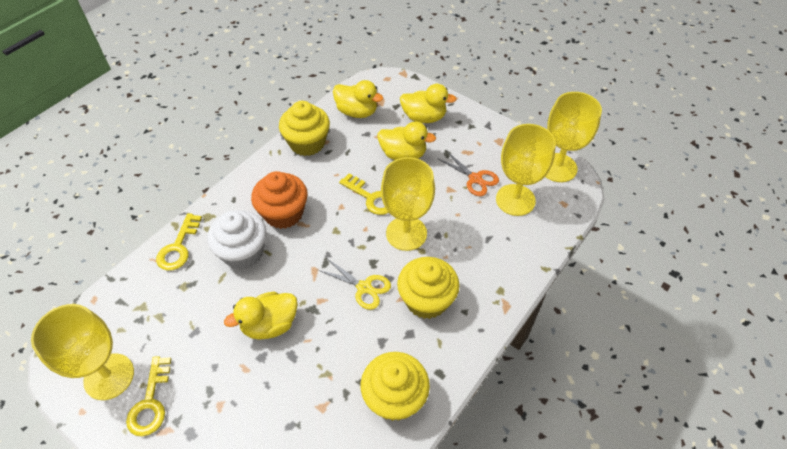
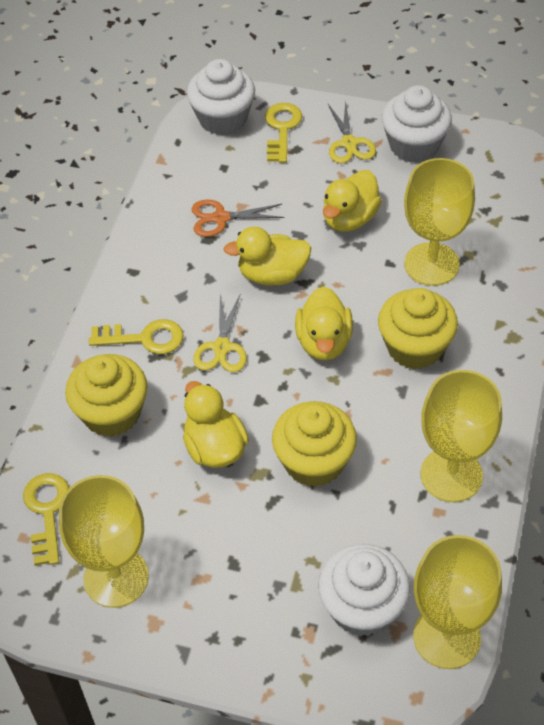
orange cupcake: [251,171,307,229] = 1 -> none = 0
white cupcake: [207,210,267,269] = 1 -> [187,59,255,135] [318,544,410,637] [382,85,452,163] = 3
yellow scissors: [318,259,391,310] = 1 -> [193,295,247,372] [328,100,376,164] = 2

